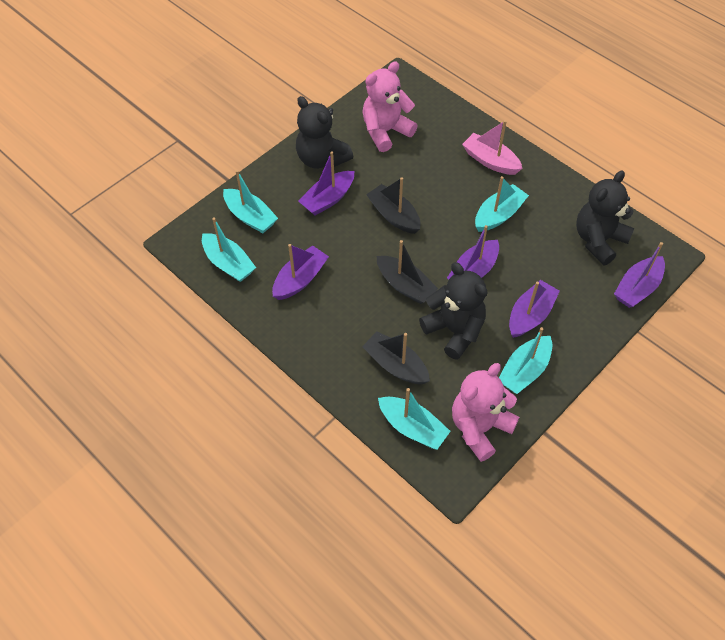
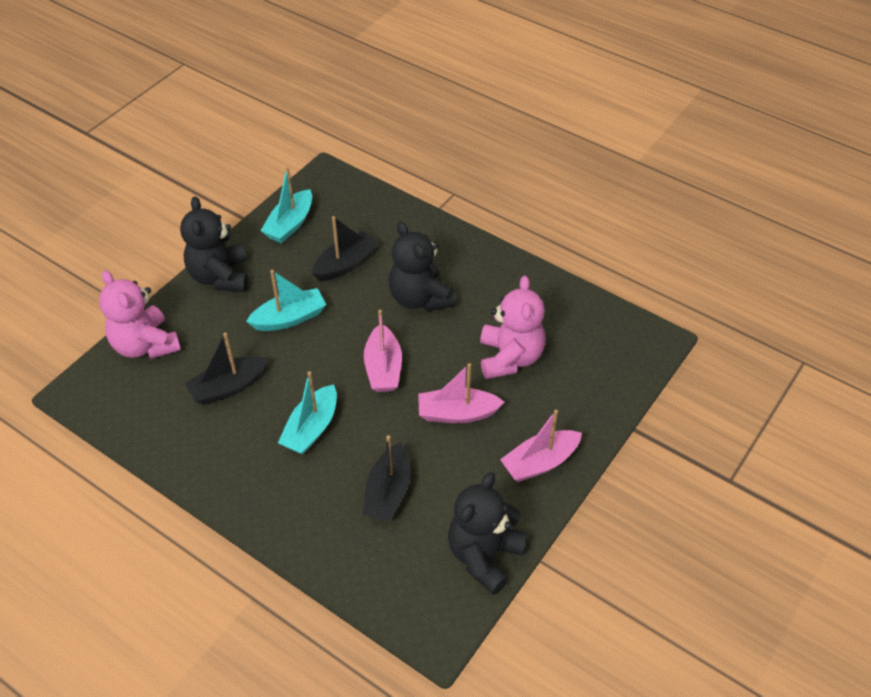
pink boat: [462,120,523,175] = 1 -> [364,310,402,392] [418,363,504,423] [500,410,582,482] = 3
purple boat: [272,244,329,300] [298,151,354,215] [447,225,499,280] [509,280,560,338] [614,242,665,308] = 5 -> none = 0
turquoise boat: [202,217,256,282] [223,170,278,233] [378,388,451,450] [475,176,529,232] [499,327,552,394] = 5 -> [246,270,326,331] [261,167,312,243] [278,371,337,455] = 3

